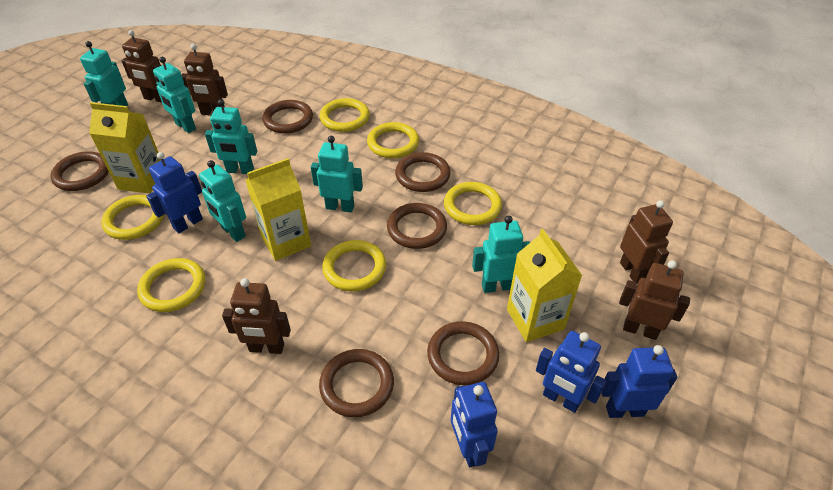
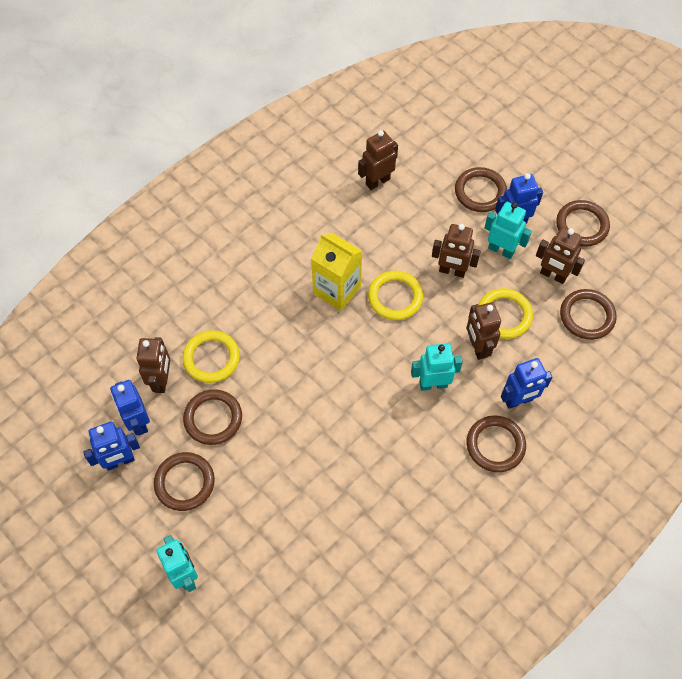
turquoise robot: [80,41,128,106] [153,57,196,133] [199,160,246,242] [205,99,257,174] [311,136,363,213] [472,215,530,293] = 6 -> [156,535,198,592] [411,343,463,391] [485,202,532,259] = 3
yellow carton: [89,102,161,194] [245,158,311,261] [507,229,582,342] = 3 -> [311,233,362,311] = 1
yellow ring: [101,195,164,240] [137,258,205,312] [320,98,370,132] [322,240,386,291] [367,122,419,158] [444,182,502,225] = 6 -> [183,330,240,383] [368,270,423,320] [478,288,533,339] = 3

